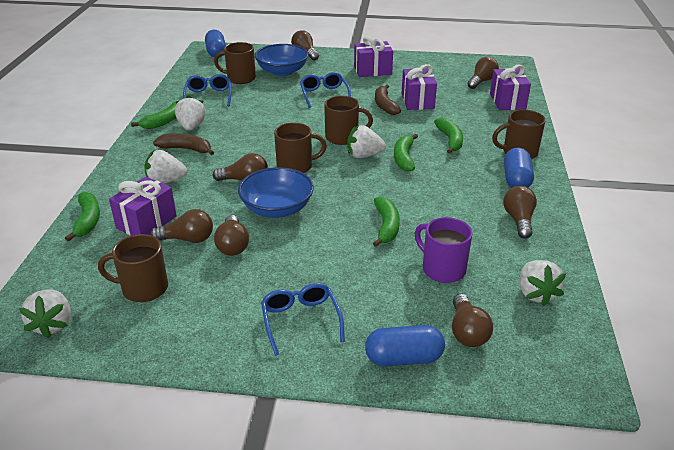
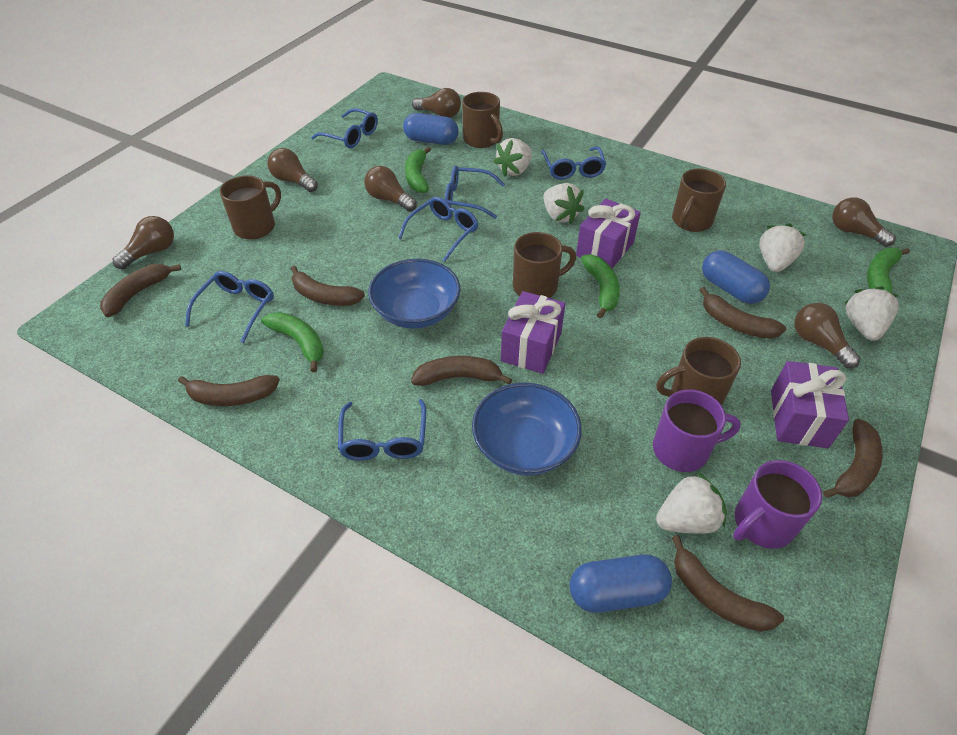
blue glasses: [183,74,232,106] [261,283,345,356] [300,72,351,108] = 3 -> [185,271,274,343] [311,108,378,148] [338,399,426,461] [398,197,478,262] [445,165,505,219] [541,146,606,180] = 6
brown banana: [153,134,214,155] [375,84,401,115] = 2 -> [100,264,181,317] [178,375,280,406] [291,266,365,306] [411,356,512,386] [672,535,784,632] [699,287,786,339] [823,419,883,498] = 7
brown light bulb: [150,209,213,243] [213,153,268,181] [214,215,249,256] [291,30,319,60] [452,294,493,347] [468,57,499,89] [503,186,537,239] = 7 -> [112,216,174,269] [267,148,318,192] [364,166,417,211] [412,88,461,118] [794,303,861,368] [832,197,896,247] = 6
green banana: [65,192,100,242] [131,102,177,129] [373,196,400,247] [394,134,418,172] [434,117,463,154] = 5 -> [261,312,324,372] [405,147,431,193] [581,254,620,318] [867,248,910,293] = 4
purple gift: [109,177,177,236] [354,36,393,77] [401,64,437,110] [490,64,531,110] = 4 -> [501,291,565,374] [576,198,641,268] [771,361,849,448] = 3
purple mug: [414,217,473,283] = 1 -> [653,389,741,472] [733,460,822,549] = 2

